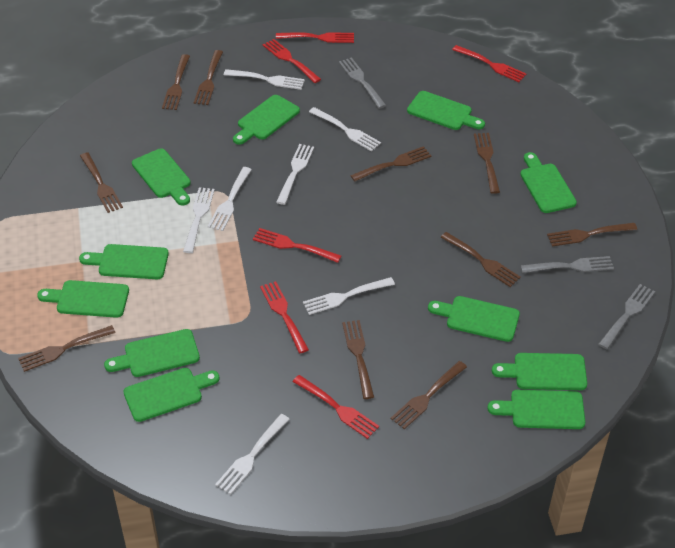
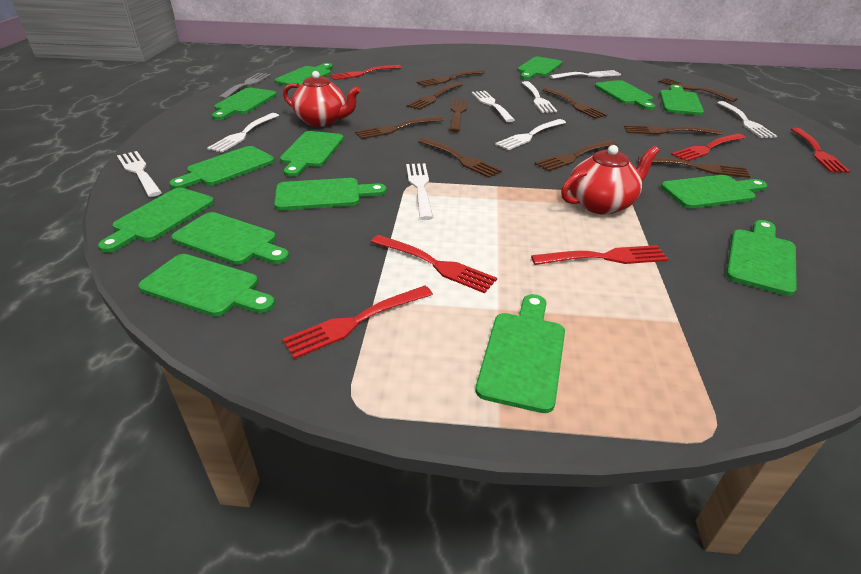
green cutting board: [37,280,129,318] [79,244,169,279] [104,329,200,377] [123,368,220,422] [132,149,191,205] [233,95,300,145] [407,91,485,130] [428,296,520,342] [487,390,585,429] [492,353,587,390] [520,152,577,213] = 11 -> [98,188,214,253] [138,254,275,317] [169,146,274,189] [171,212,289,265] [212,88,277,120] [274,178,387,210] [275,63,333,86] [280,131,344,177] [476,294,565,413] [517,57,562,79] [595,80,655,110] [660,85,704,115] [661,175,767,209] [726,220,797,296] = 14
grey fork: [339,57,386,109] [521,256,614,273] [598,284,655,349] = 3 -> [218,73,271,100] = 1
red teapot: none = 0 -> [283,71,360,127] [561,145,659,215] = 2
white fork: [183,187,215,253] [208,167,252,231] [215,414,290,495] [224,69,305,90] [276,144,314,205] [303,277,395,315] [309,107,381,152] = 7 -> [117,151,162,197] [207,113,279,153] [406,163,433,220] [472,91,515,122] [495,119,566,150] [522,81,557,113] [550,70,621,79] [717,101,777,138] = 8

